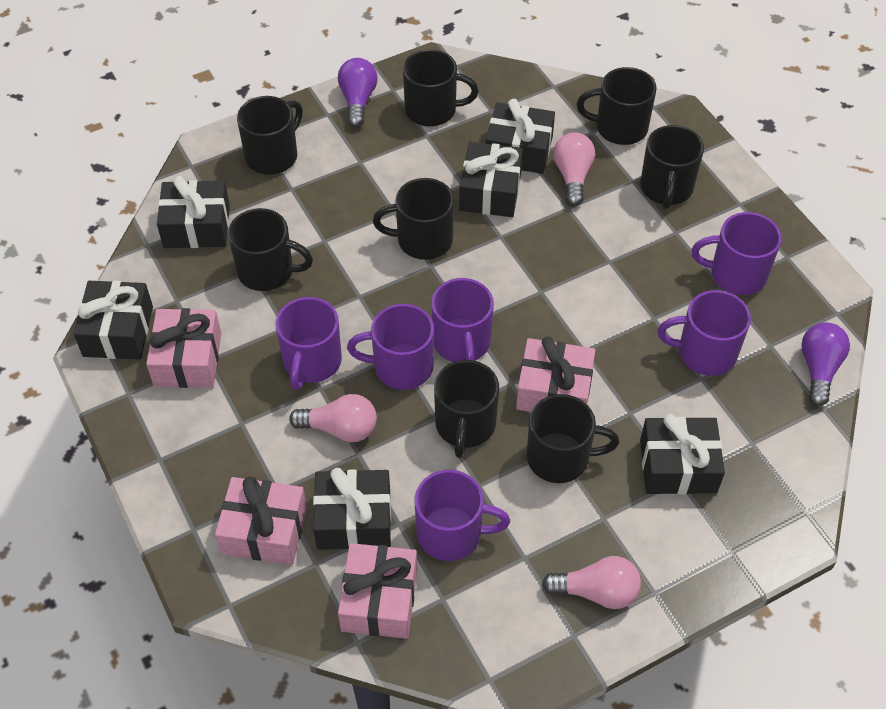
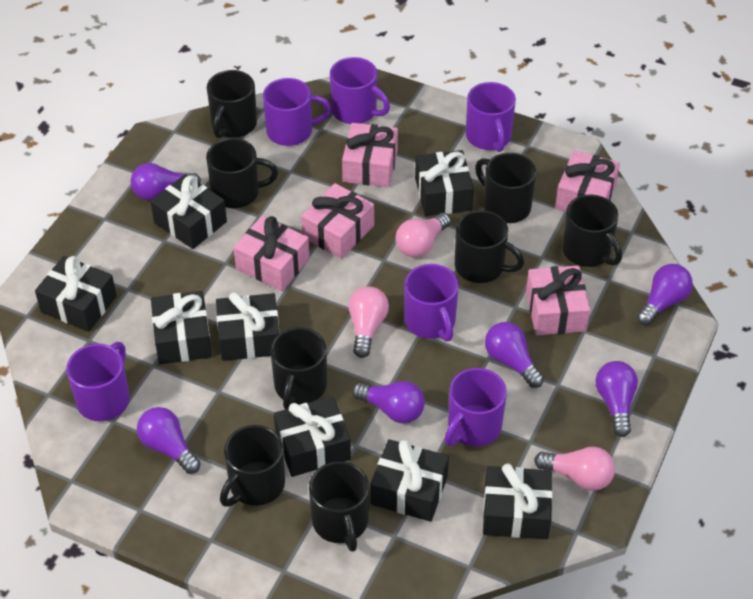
black gift: [74,281,153,359] [157,176,230,248] [313,468,391,550] [459,142,523,217] [486,99,555,174] [640,414,725,494] = 6 -> [35,256,117,332] [151,174,227,249] [151,291,212,364] [216,292,280,361] [274,396,351,477] [370,439,449,522] [415,150,474,216] [483,463,553,539] = 8
pink gift: [146,308,221,388] [215,476,307,565] [338,543,417,639] [516,336,595,412] = 4 -> [234,216,310,291] [301,183,374,259] [342,123,398,187] [526,266,590,335] [555,150,620,211] = 5
purple light bulb: [338,58,377,127] [801,322,850,406] = 2 -> [131,163,201,200] [137,407,201,474] [352,381,425,424] [485,322,544,388] [596,361,638,437] [637,264,693,326] = 6

